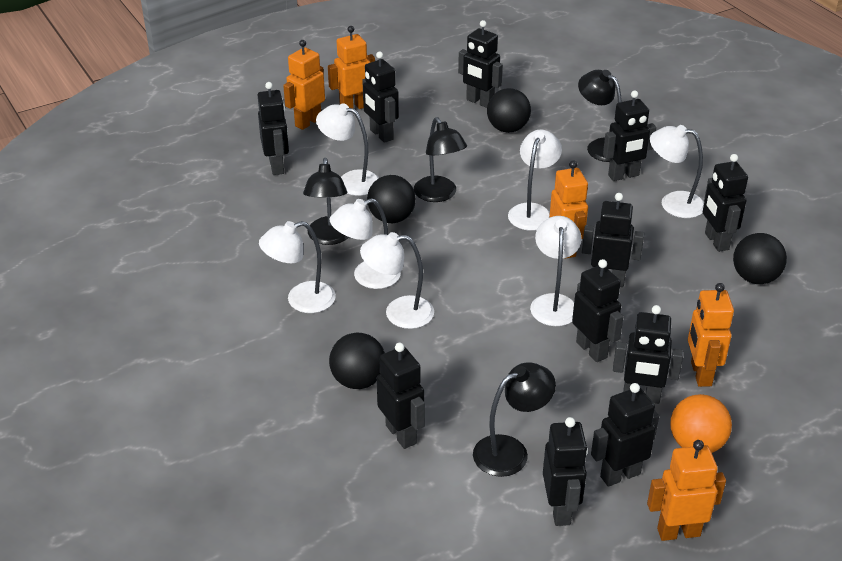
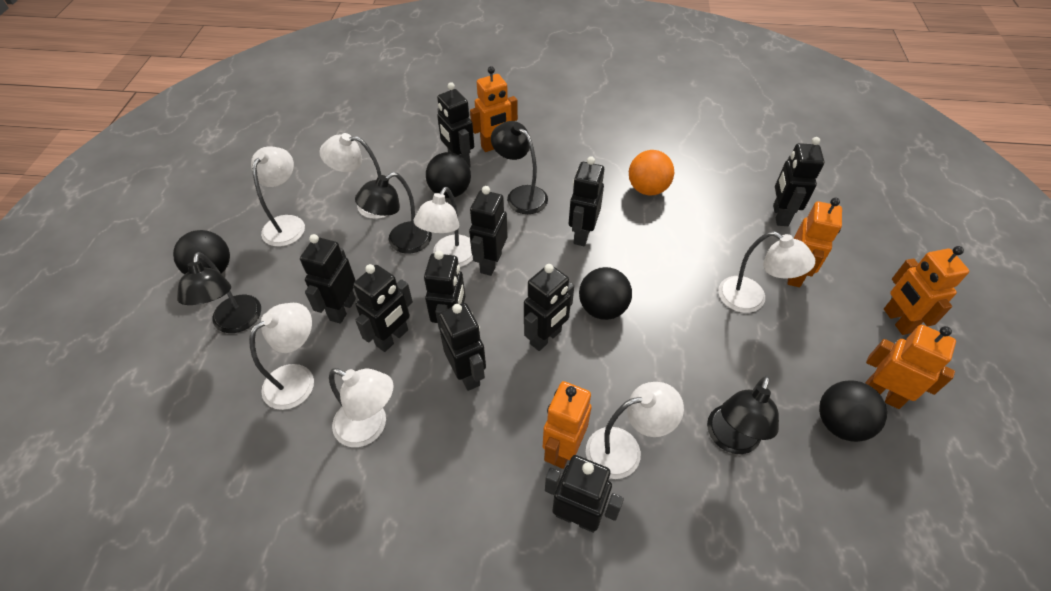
black robot: [257,82,289,175] [362,51,399,143] [377,343,425,449] [458,20,503,108] [543,417,588,526] [572,259,624,362] [582,193,644,287] [591,383,659,487] [603,90,656,181] [613,305,684,404] [703,154,748,252] = 11 -> [300,234,356,324] [353,264,413,352] [424,250,465,330] [437,82,474,168] [439,303,486,391] [469,186,508,276] [524,264,574,351] [545,455,624,533] [569,156,604,246] [773,137,824,226] = 10

